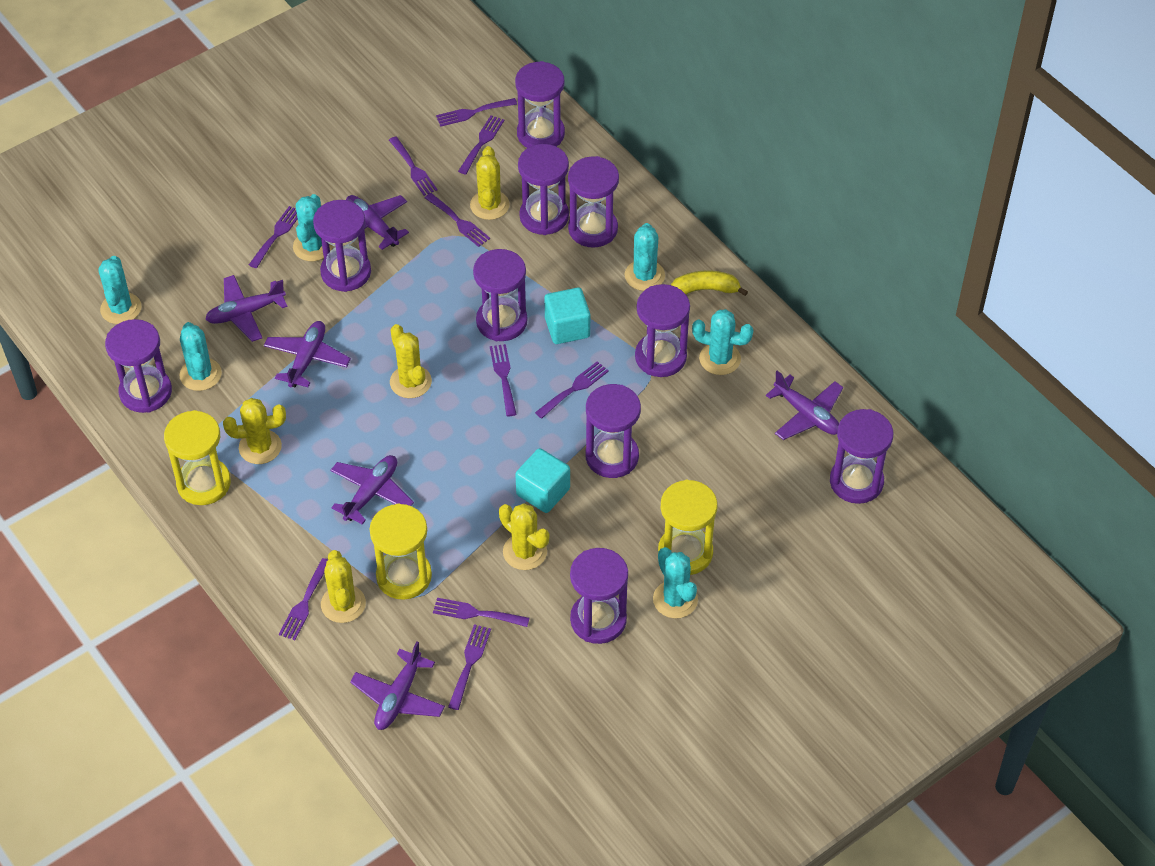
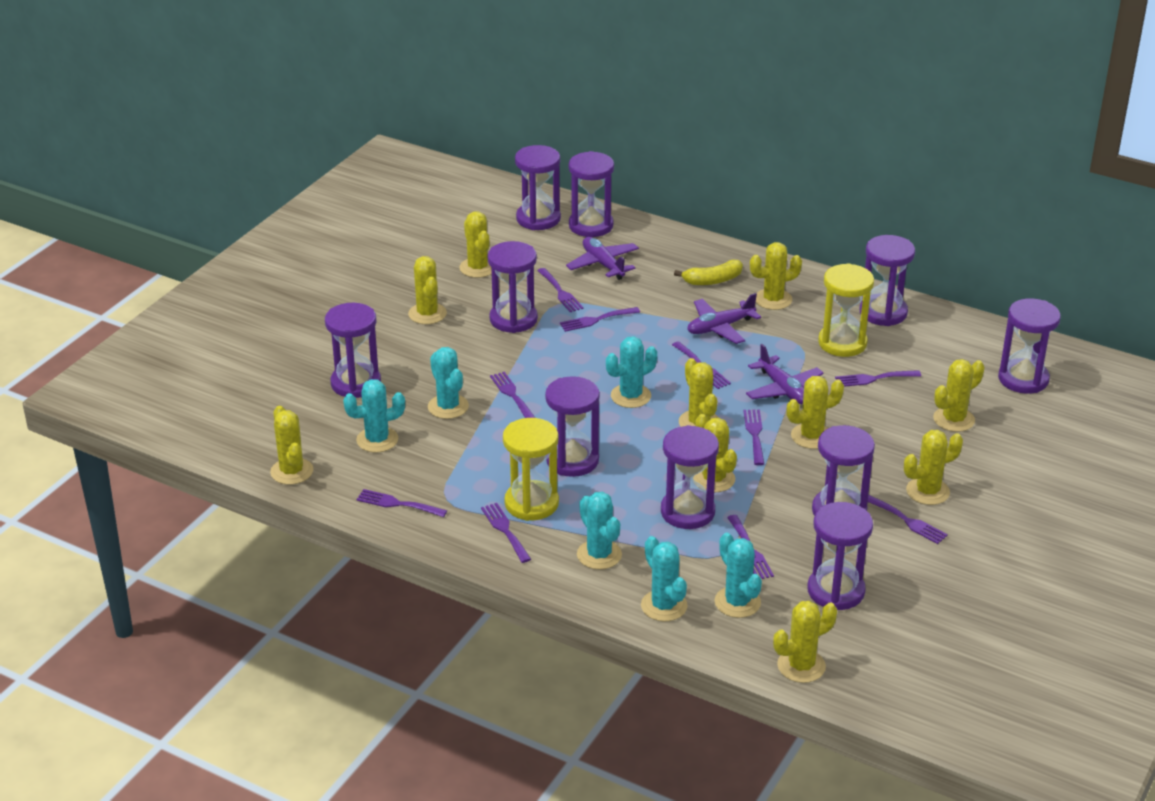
purple plane: [205,275,288,342] [264,321,351,387] [330,455,414,525] [346,195,409,250] [350,642,445,730] [766,371,843,440] = 6 -> [566,237,639,280] [687,293,761,344] [746,344,823,404] = 3
turquoise cube: [515,448,570,513] [544,287,590,344] = 2 -> none = 0
yellow cactus: [223,398,286,464] [321,550,366,623] [390,324,432,398] [470,146,510,220] [499,503,550,570] = 5 -> [270,406,313,485] [408,256,447,324] [459,211,492,278] [679,358,718,427] [693,414,737,492] [750,242,802,310] [773,601,837,683] [786,376,844,449] [904,430,963,505] [933,359,985,432] = 10
yellow hourglass: [164,410,231,505] [370,503,432,600] [658,480,718,575] = 3 -> [503,418,559,521] [818,263,874,357] = 2

